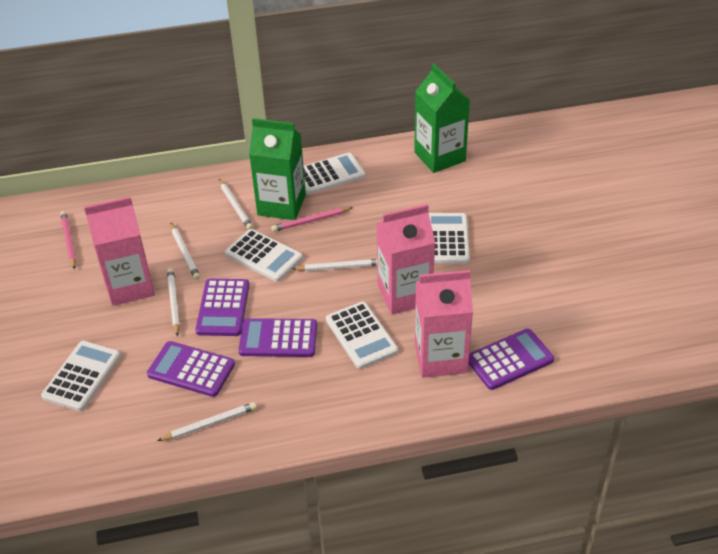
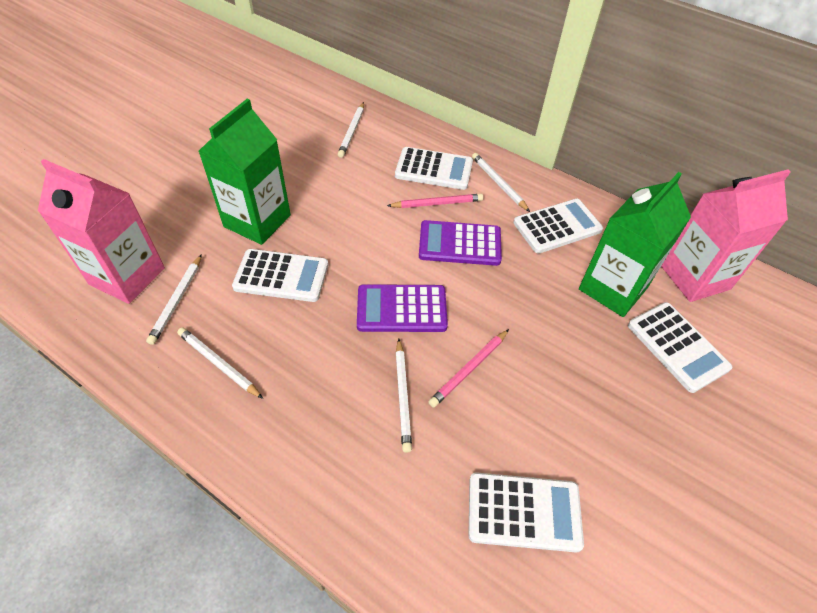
pink carton: [84,196,155,306] [376,204,435,315] [415,270,473,378] = 3 -> [38,159,165,304] [661,170,791,302] = 2
purple calculator: [147,341,235,397] [195,279,249,336] [239,318,317,357] [469,329,554,390] = 4 -> [357,284,448,332] [419,220,502,266] = 2

